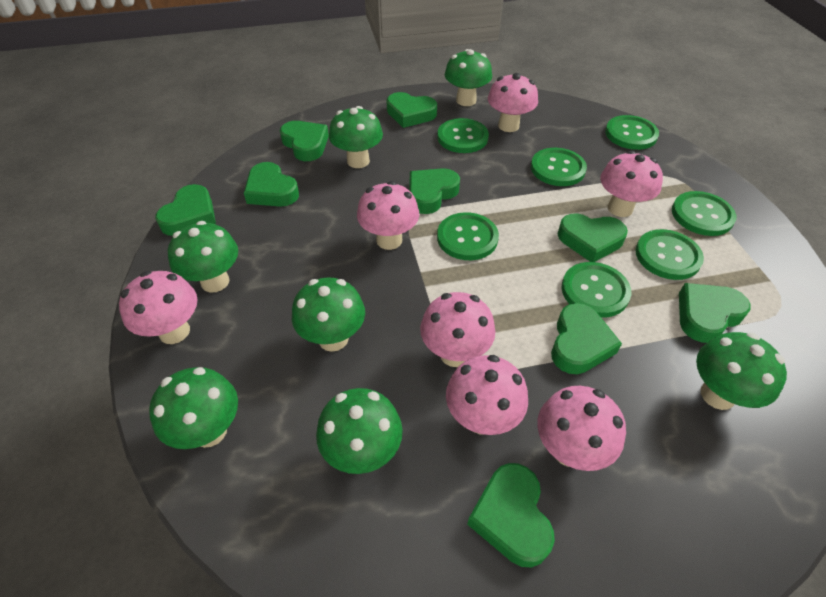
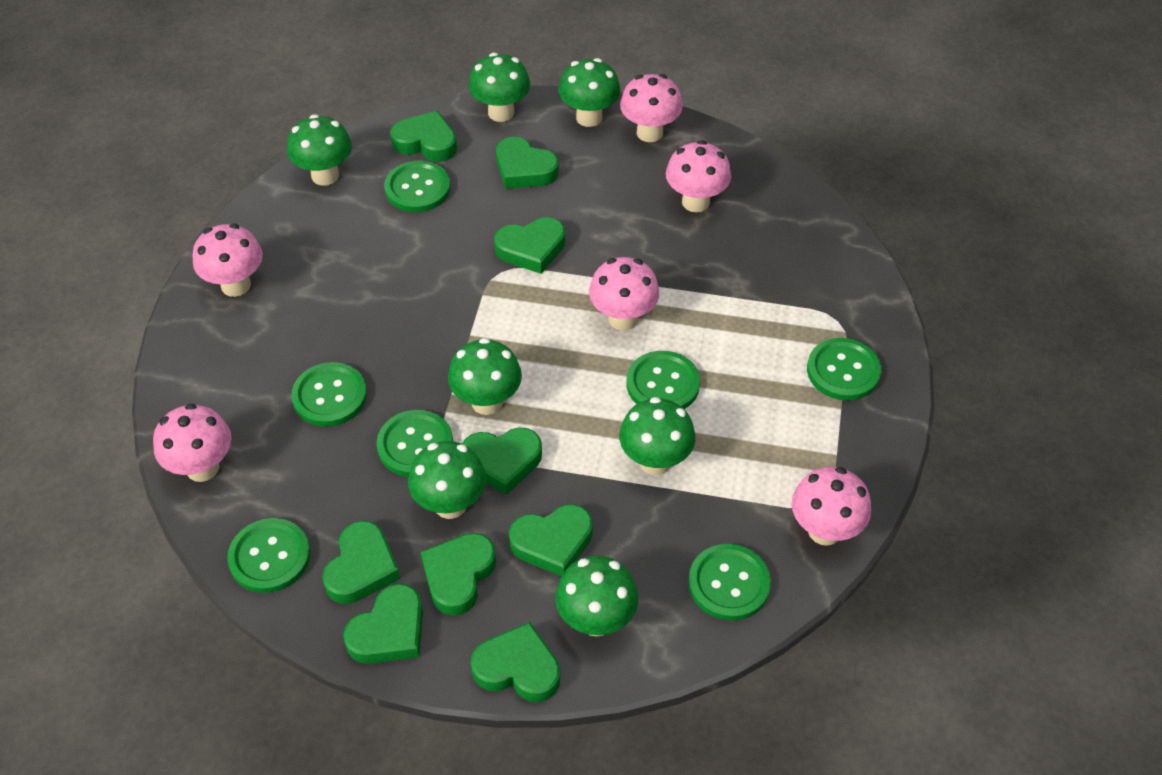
pink mushroom: [119,271,198,344] [357,181,419,250] [420,292,495,367] [446,355,528,435] [488,73,538,132] [537,386,626,471] [600,151,663,217] = 7 -> [153,403,231,482] [193,224,263,297] [589,257,659,330] [620,74,683,142] [666,140,731,212] [792,467,871,546] = 6

